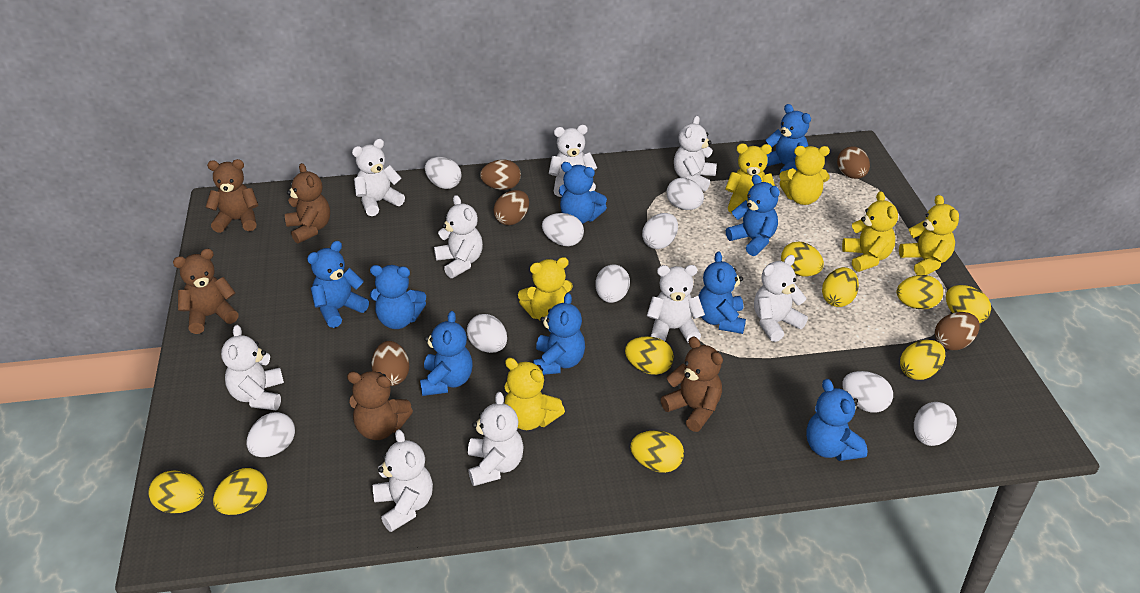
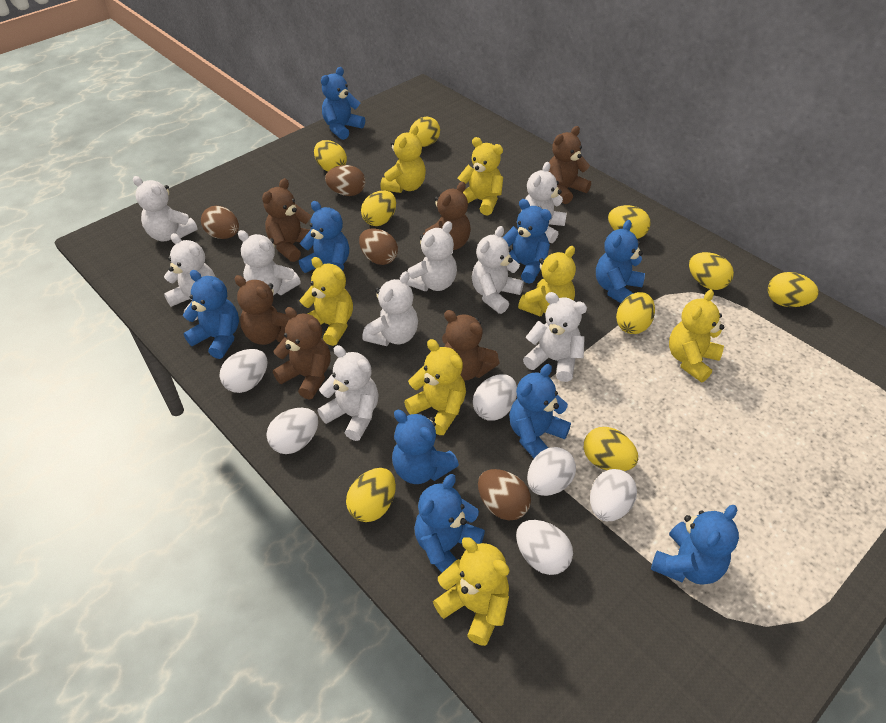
brown egg: [371,341,410,386] [480,160,521,190] [493,190,529,225] [837,147,870,179] [935,312,980,350] = 5 -> [201,206,239,239] [325,165,365,196] [359,228,398,265] [478,469,531,520] = 4
brown teddy bear: [173,249,239,334] [206,159,258,233] [285,163,330,244] [347,371,413,440] [661,336,723,432] = 5 -> [235,275,290,345] [262,178,311,262] [273,307,331,400] [423,182,471,250] [442,310,499,381] [549,126,591,204] = 6
white egg: [246,412,295,457] [425,157,462,189] [467,314,507,353] [542,213,584,246] [595,265,630,303] [642,213,678,249] [667,178,704,210] [842,371,893,413] [914,402,957,446] = 9 -> [220,349,267,393] [266,408,318,454] [473,374,517,421] [516,520,573,575] [527,447,576,496] [590,469,637,521] = 6
yellow teddy bear: [504,358,565,430] [518,257,573,320] [725,144,775,214] [779,146,830,205] [842,191,898,272] [899,195,959,275] = 6 -> [300,257,353,346] [381,125,426,193] [404,339,466,435] [433,537,510,646] [458,137,503,216] [518,246,576,316] [669,289,724,382] = 7

